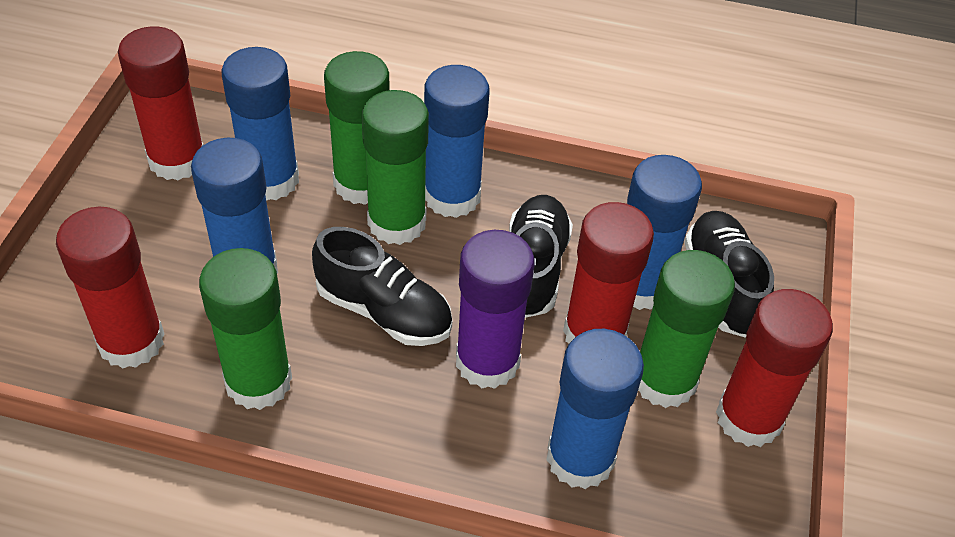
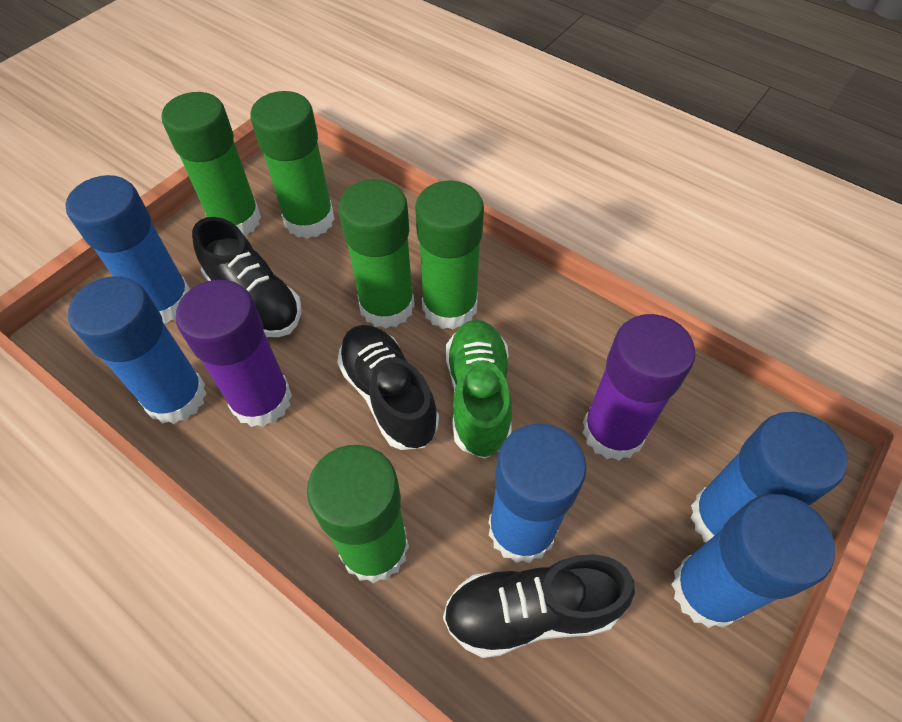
green glue stick: [199,248,292,410] [324,51,390,205] [362,90,429,245] [638,250,735,408] = 4 -> [162,92,261,236] [250,91,335,239] [307,445,409,583] [339,179,415,329] [415,181,484,330] = 5
green shoe: none = 0 -> [446,320,512,459] = 1
purple glue stick: [456,230,535,389] = 1 -> [176,280,292,427] [582,314,695,461] = 2
red glue stick: [56,206,164,369] [118,27,204,180] [563,202,654,343] [716,289,833,447] = 4 -> none = 0

